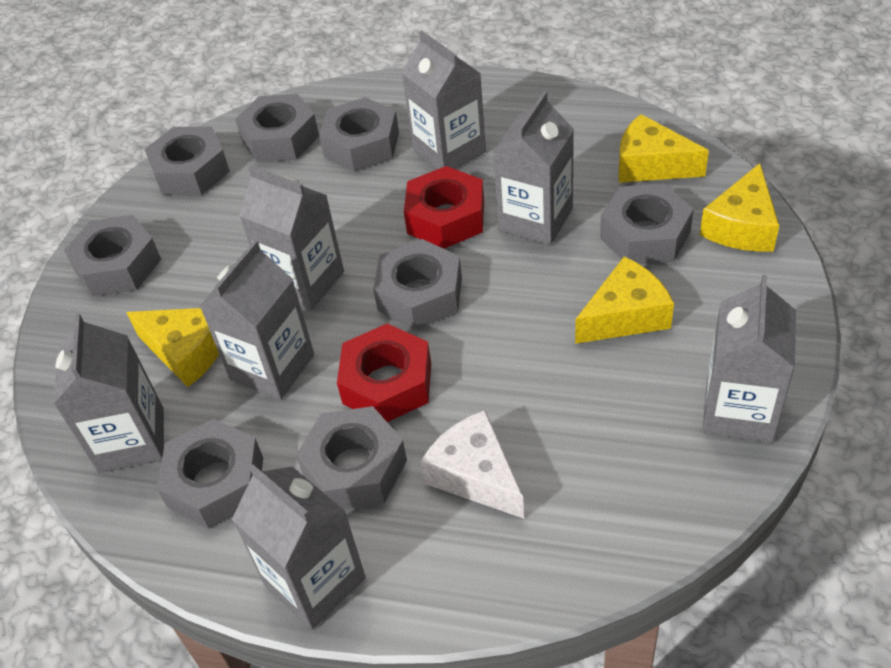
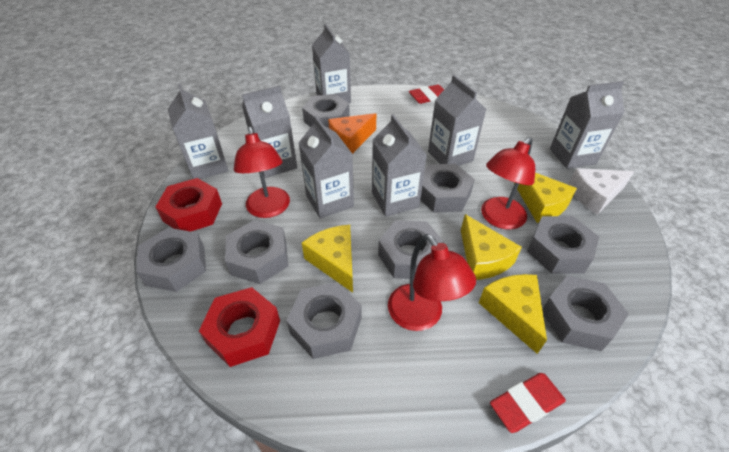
orange cheese: none = 0 -> [328,113,376,154] = 1
red eraser: none = 0 -> [409,85,444,104] [490,373,566,433] = 2
red lamp: none = 0 -> [234,127,290,218] [388,234,476,331] [481,137,535,230] = 3

